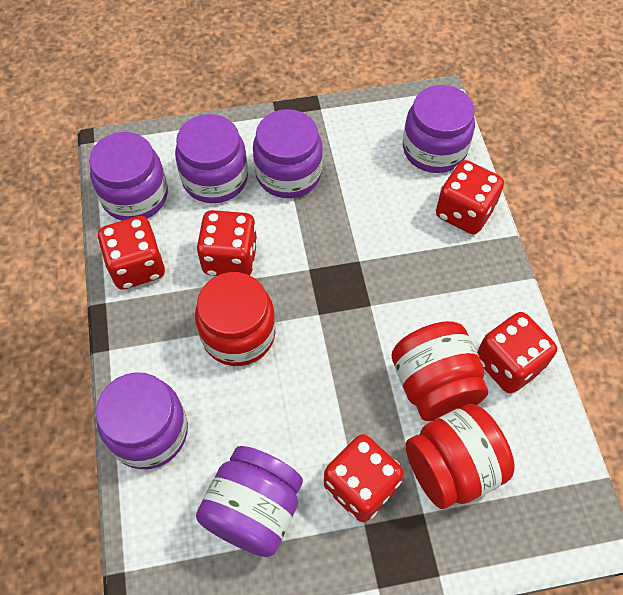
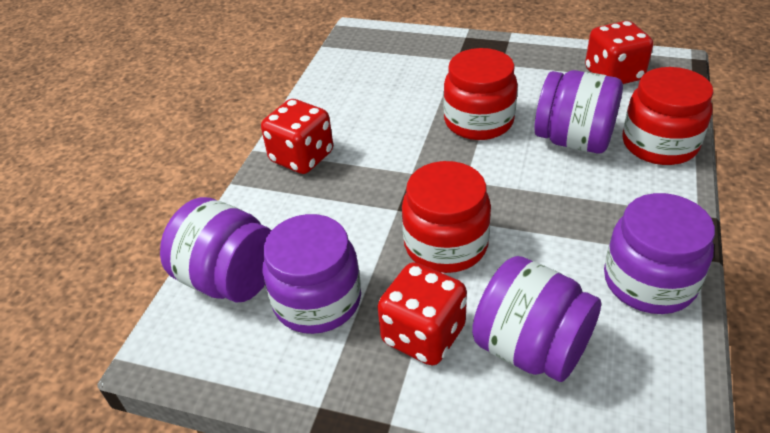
purple jar: [89,132,168,221] [96,372,188,469] [175,114,248,203] [196,446,303,557] [253,109,323,198] [403,85,475,173] = 6 -> [160,197,272,302] [262,214,361,334] [472,256,601,382] [534,70,623,153] [604,193,715,314] = 5
red dice: [97,216,165,289] [197,210,258,276] [324,434,404,522] [436,160,504,234] [477,312,557,393] = 5 -> [261,99,333,174] [377,262,467,365] [585,21,653,84] = 3

